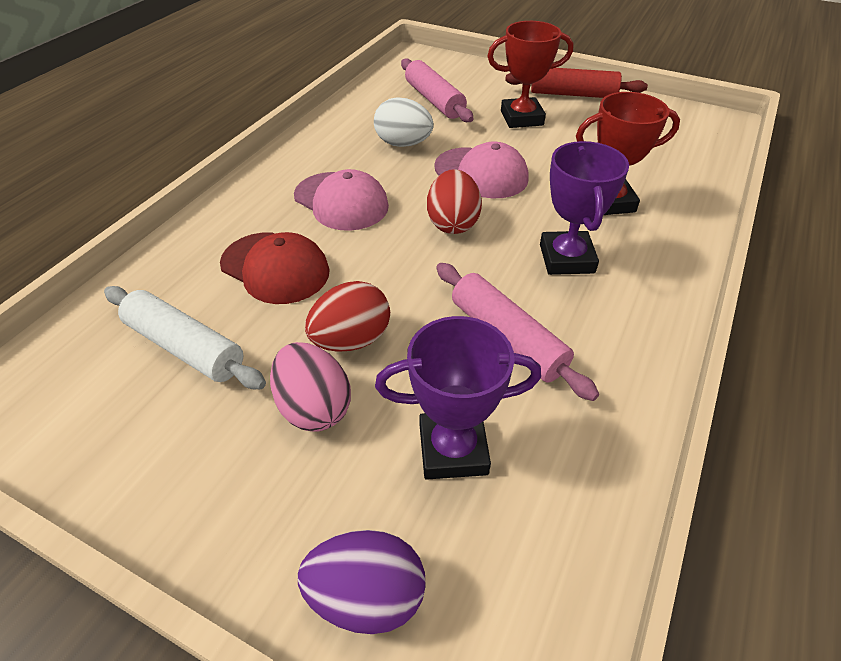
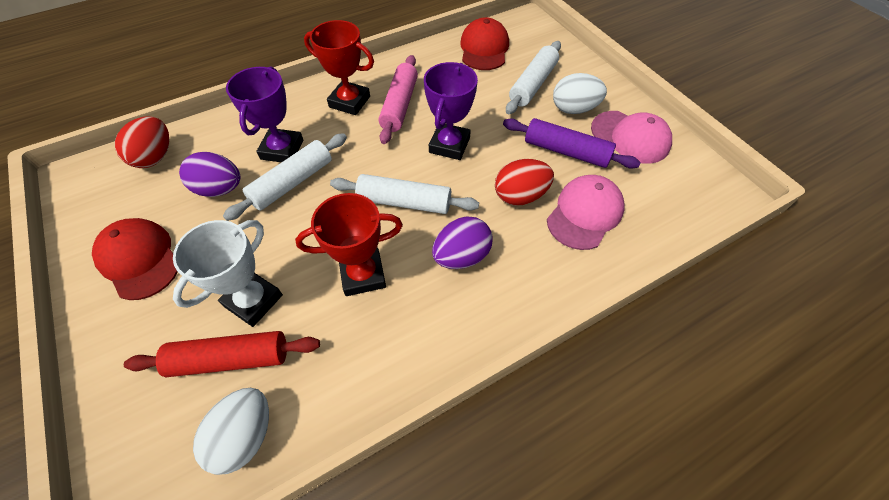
pink egg: [270,342,351,432] = 1 -> none = 0
pink rolling pin: [401,58,474,122] [436,263,599,401] = 2 -> [378,55,418,144] = 1
purple egg: [298,530,426,634] = 1 -> [179,152,240,197] [432,216,493,269] = 2
purple rolling pin: none = 0 -> [503,118,641,169] = 1
red cap: [220,232,330,304] = 1 -> [92,218,178,300] [460,17,509,70] = 2
white egg: [374,98,434,147] = 1 -> [193,388,269,475] [553,73,607,114] = 2
white rolling pin: [104,286,266,389] = 1 -> [223,133,347,221] [330,174,479,214] [506,41,561,114] = 3
white trophy: none = 0 -> [173,220,283,327] = 1

